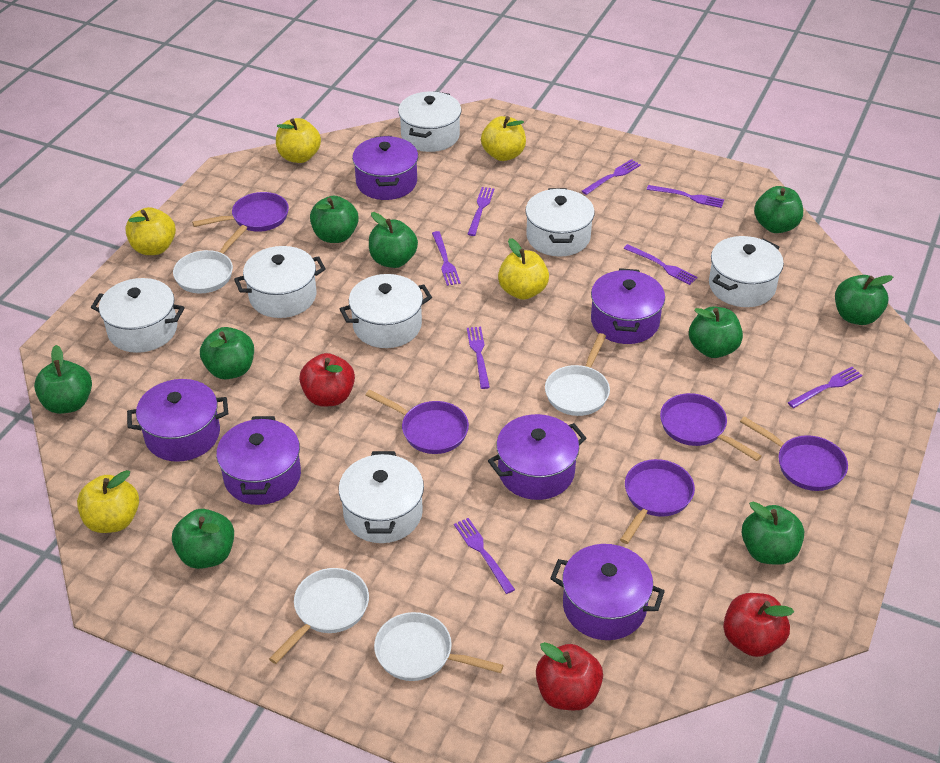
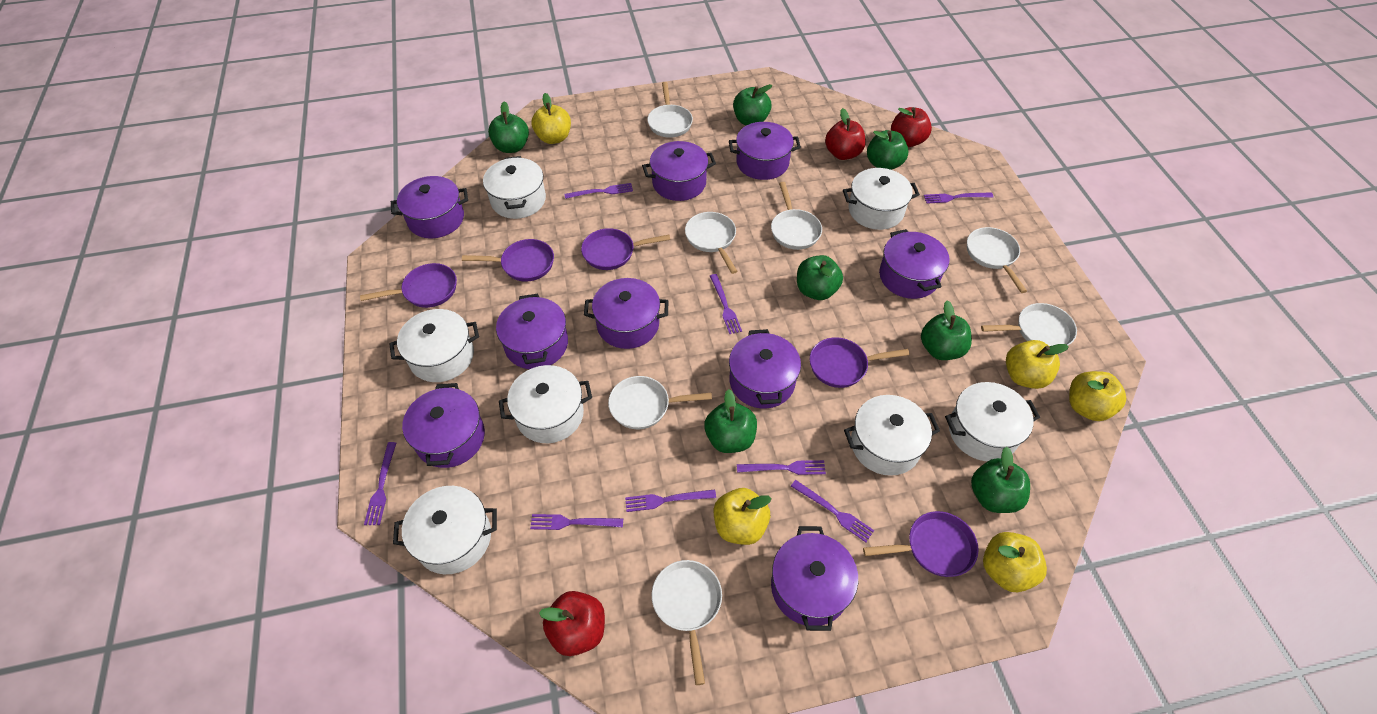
green apple: [34,345,92,414] [172,509,234,569] [200,327,254,379] [310,196,359,243] [369,212,418,268] [689,307,743,358] [742,502,804,565] [754,186,803,233] [835,275,893,325] = 9 -> [488,101,529,153] [704,389,757,453] [733,84,772,125] [797,255,843,300] [867,130,908,170] [921,300,972,360] [971,447,1030,513] = 7
purple pot: [127,379,228,462] [216,416,301,505] [352,136,418,200] [488,414,586,500] [550,544,665,640] [591,268,665,344] = 6 -> [391,176,468,239] [402,383,485,468] [496,294,568,369] [584,278,668,349] [642,141,716,201] [729,122,801,180] [729,329,801,409] [771,526,858,631] [879,229,949,299] = 9
white pan: [173,225,247,294] [269,568,369,664] [374,612,504,681] [545,333,610,416] = 4 -> [608,376,712,429] [647,82,693,138] [652,560,722,685] [685,212,737,274] [771,182,822,250] [967,227,1027,293] [981,303,1077,346] = 7

